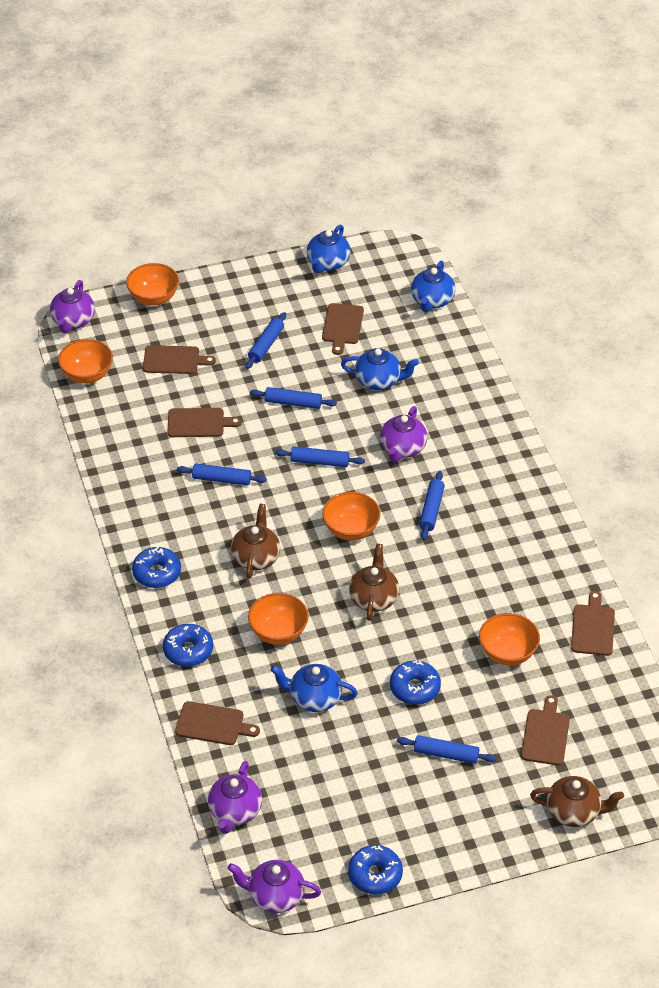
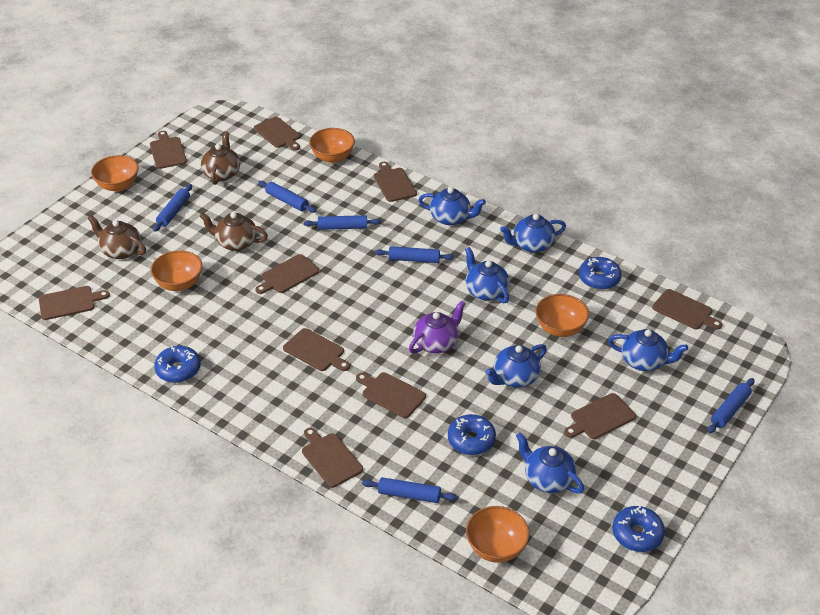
blue teapot: [271,664,358,712] [307,225,351,273] [341,348,419,390] [411,261,456,312] = 4 -> [419,187,486,225] [465,247,509,303] [485,344,547,388] [500,214,566,253] [516,432,584,493] [608,329,688,371] = 6
brown cutting board: [143,345,216,374] [168,408,242,437] [175,701,260,745] [322,303,364,355] [521,695,570,766] [571,591,615,656] = 6 -> [39,286,110,320] [150,131,187,169] [254,117,300,151] [255,254,319,294] [283,328,350,371] [302,428,363,488] [356,372,426,418] [374,162,417,202] [564,393,636,439] [652,289,723,329] = 10
purple teapot: [50,280,95,333] [208,761,262,834] [228,860,321,913] [380,406,427,462] = 4 -> [409,300,466,353] = 1

